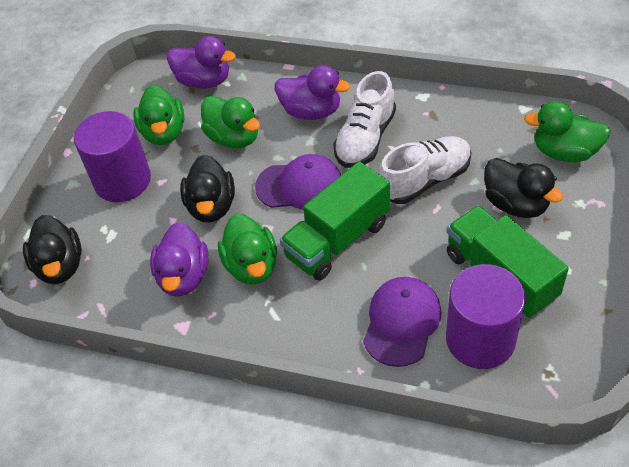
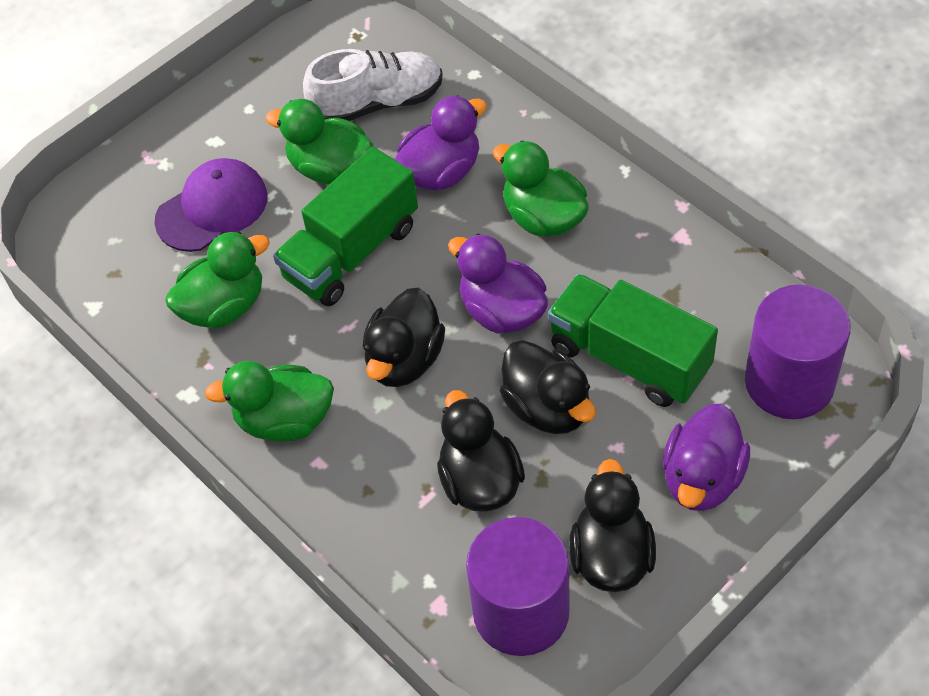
black duck: [23,215,82,284] [180,155,235,222] [484,158,563,218] = 3 -> [363,288,445,387] [437,390,525,512] [500,340,596,434] [569,459,656,592] = 4
purple cap: [255,154,341,210] [363,277,442,367] = 2 -> [154,158,267,252] = 1
white shoe: [333,71,396,168] [378,136,472,204] = 2 -> [303,49,443,121] = 1

